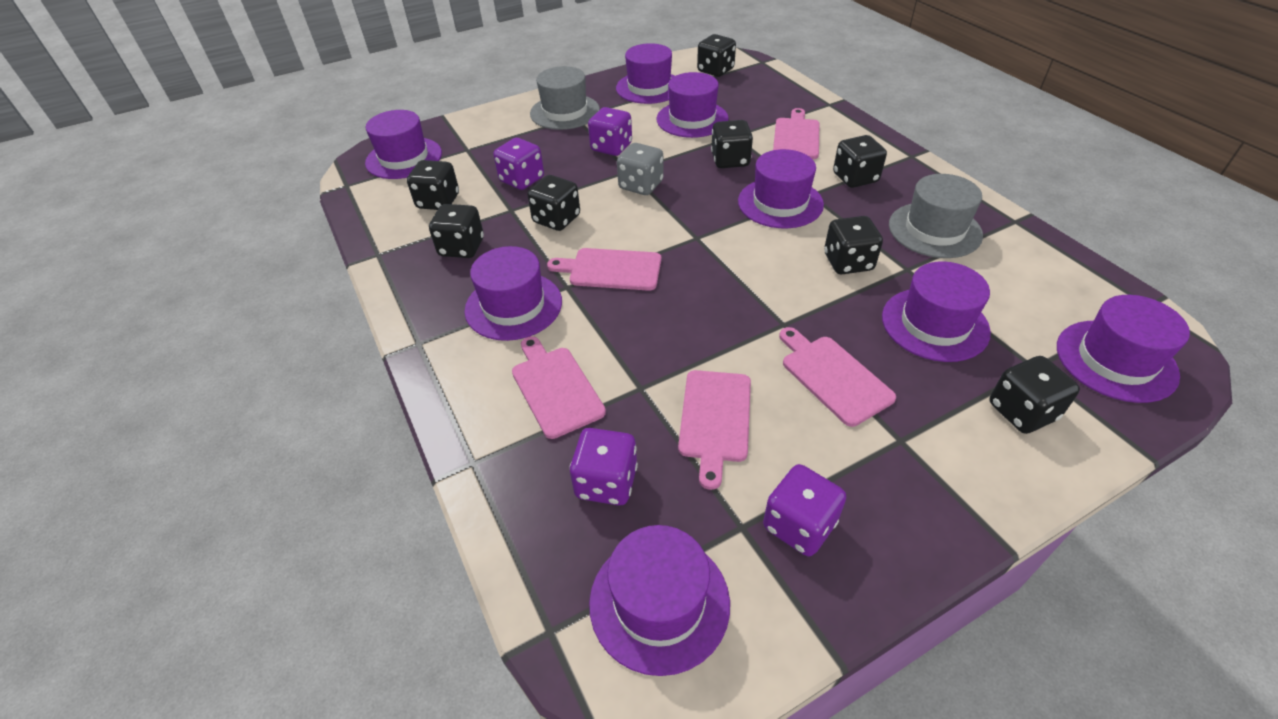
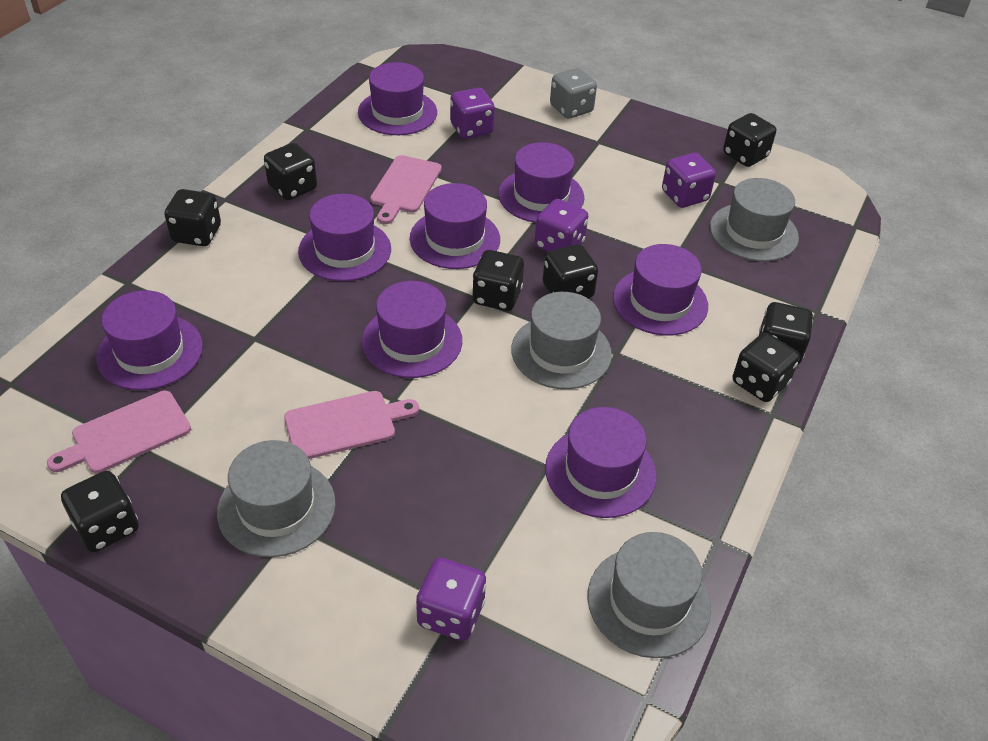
grey hat: [530,66,600,130] [889,174,983,258] = 2 -> [217,440,336,557] [511,292,612,389] [587,532,711,658] [710,178,799,262] = 4
pink cutting board: [512,336,606,439] [547,248,661,291] [678,370,751,490] [773,108,819,159] [779,327,896,427] = 5 -> [47,391,191,473] [284,391,419,459] [370,155,442,224] = 3

